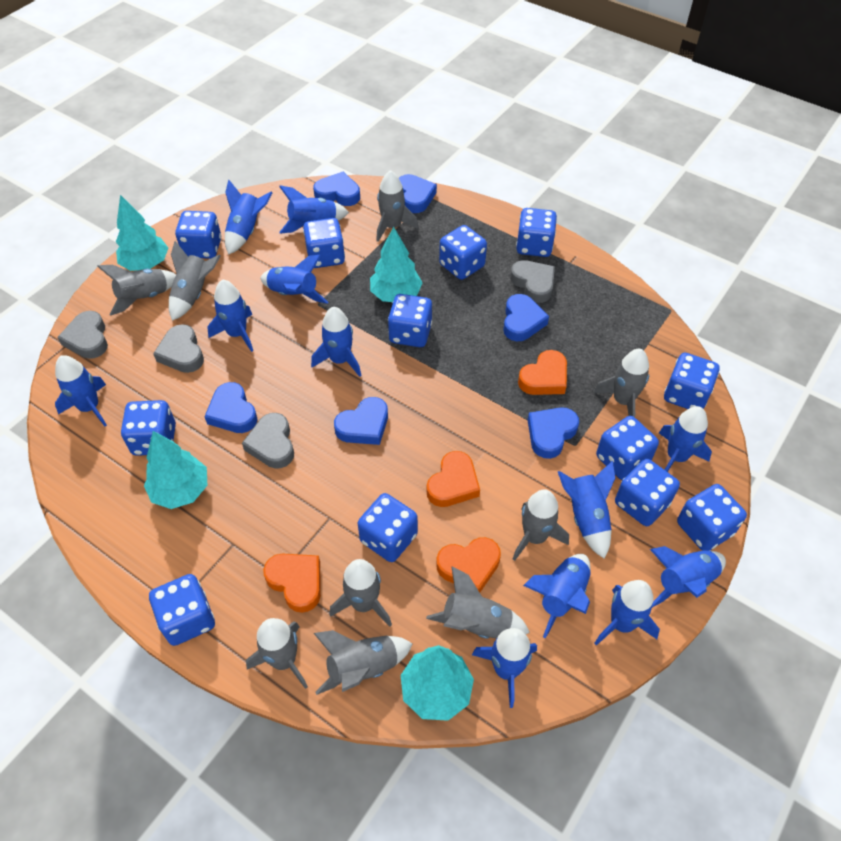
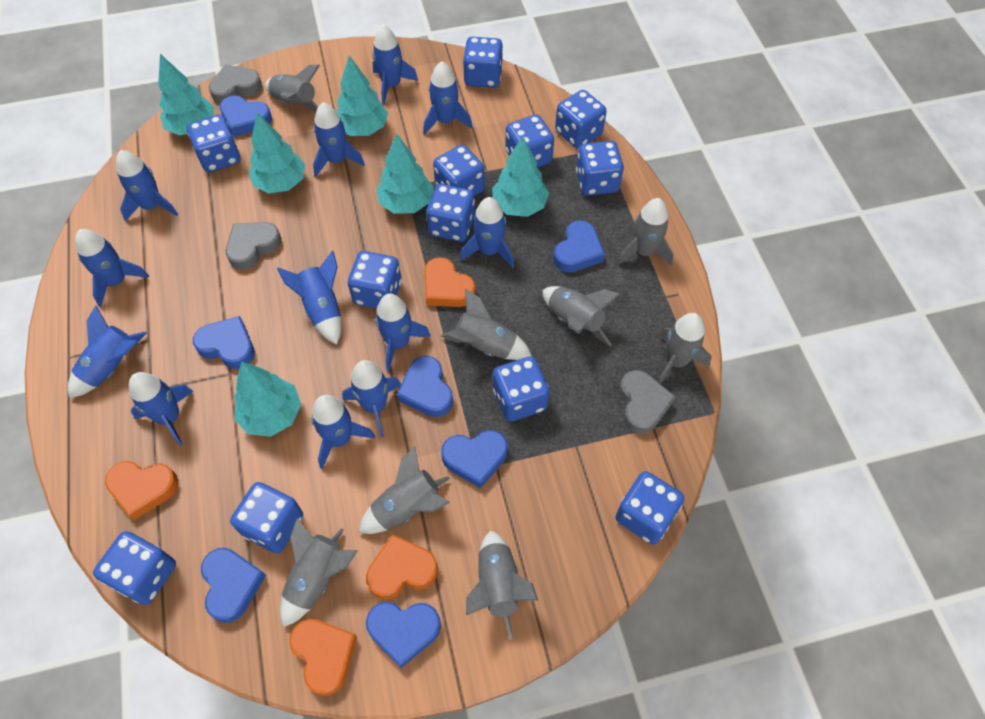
blue heart: [204,382,258,433] [313,172,360,206] [334,397,388,445] [399,174,437,213] [503,294,549,341] [528,407,579,459] = 6 -> [193,316,255,369] [201,548,266,623] [219,96,272,137] [366,602,441,668] [397,356,453,417] [441,430,508,489] [553,220,605,272] = 7
grey heart: [57,311,108,359] [153,324,204,373] [242,413,294,468] [510,260,555,303] = 4 -> [209,64,262,104] [226,222,282,270] [619,370,676,434] = 3
grey rocket: [97,265,176,316] [169,241,220,321] [246,618,308,689] [314,630,412,695] [329,559,392,627] [376,170,418,242] [426,566,530,639] [513,489,569,561] [593,349,649,417] = 9 -> [265,65,320,113] [280,518,358,627] [358,446,450,534] [440,289,532,360] [466,531,538,640] [543,286,620,346] [618,198,674,266] [658,313,711,384] = 8
turquoise tree: [116,195,168,271] [144,431,207,509] [370,226,423,302] [401,645,474,721] = 4 -> [158,54,215,135] [234,361,301,437] [249,113,305,193] [336,55,388,136] [376,133,434,214] [492,136,549,217] = 6

